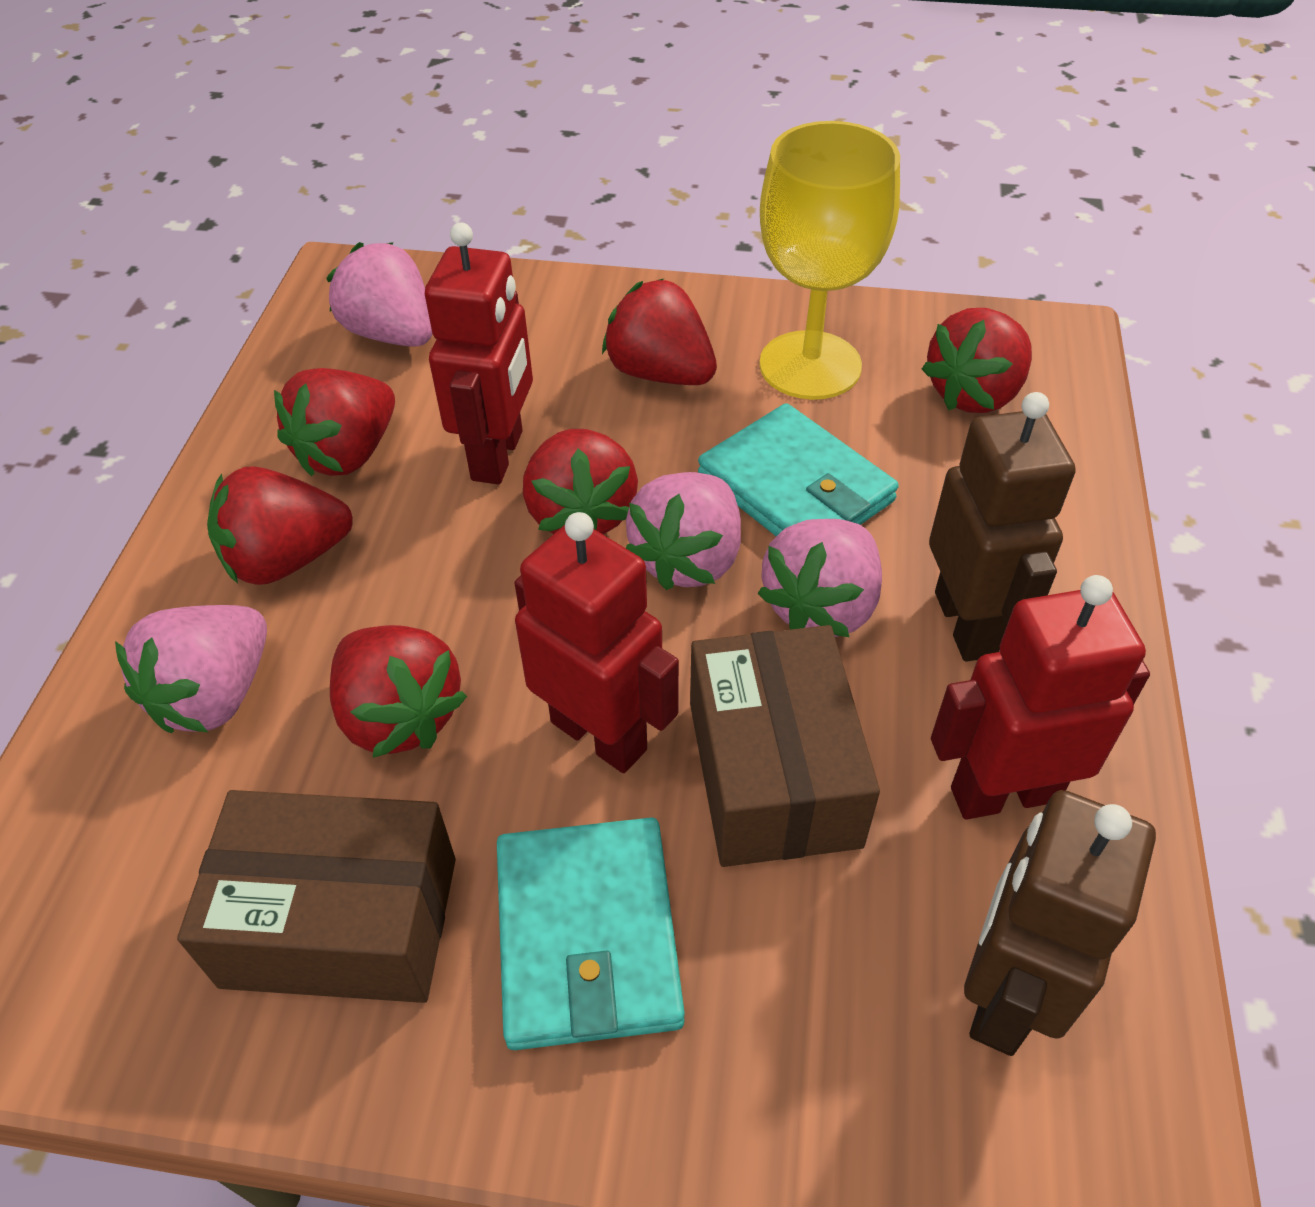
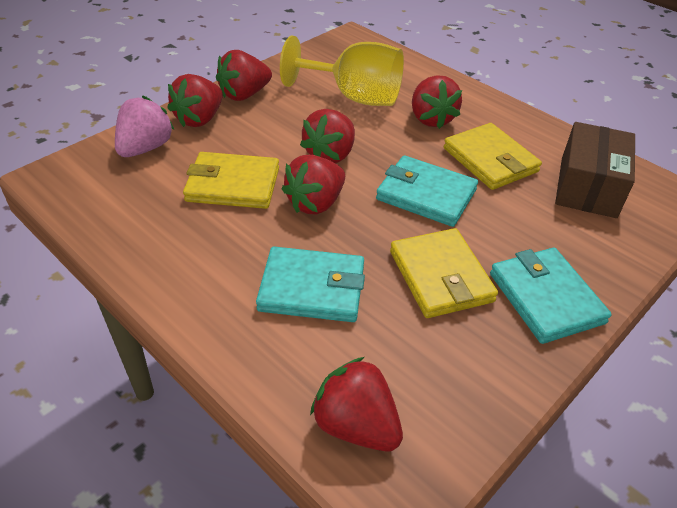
brown box: [177,790,456,1003] [690,625,880,867] = 2 -> [555,122,635,218] = 1
brown robot: [929,392,1075,662] [964,790,1156,1056] = 2 -> none = 0
pink strawberry: [115,605,267,733] [326,242,432,347] [626,472,741,590] [757,519,882,637] = 4 -> [115,96,174,157] = 1
red robot: [425,223,533,484] [514,512,679,773] [931,575,1150,820] = 3 -> none = 0
turquoise wallet: [497,818,685,1050] [698,403,899,536] = 2 -> [256,247,365,322] [376,155,478,227] [490,248,612,344] = 3
yellow wallet: none = 0 -> [183,152,279,209] [390,228,498,318] [444,123,542,190] = 3

